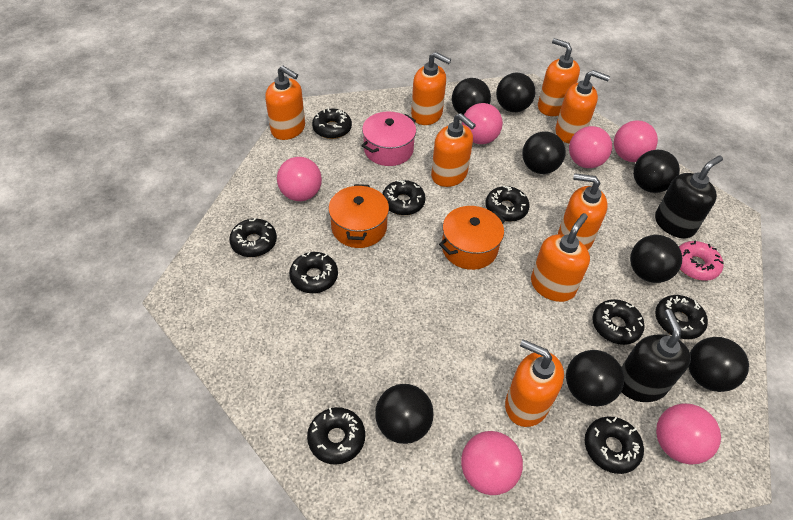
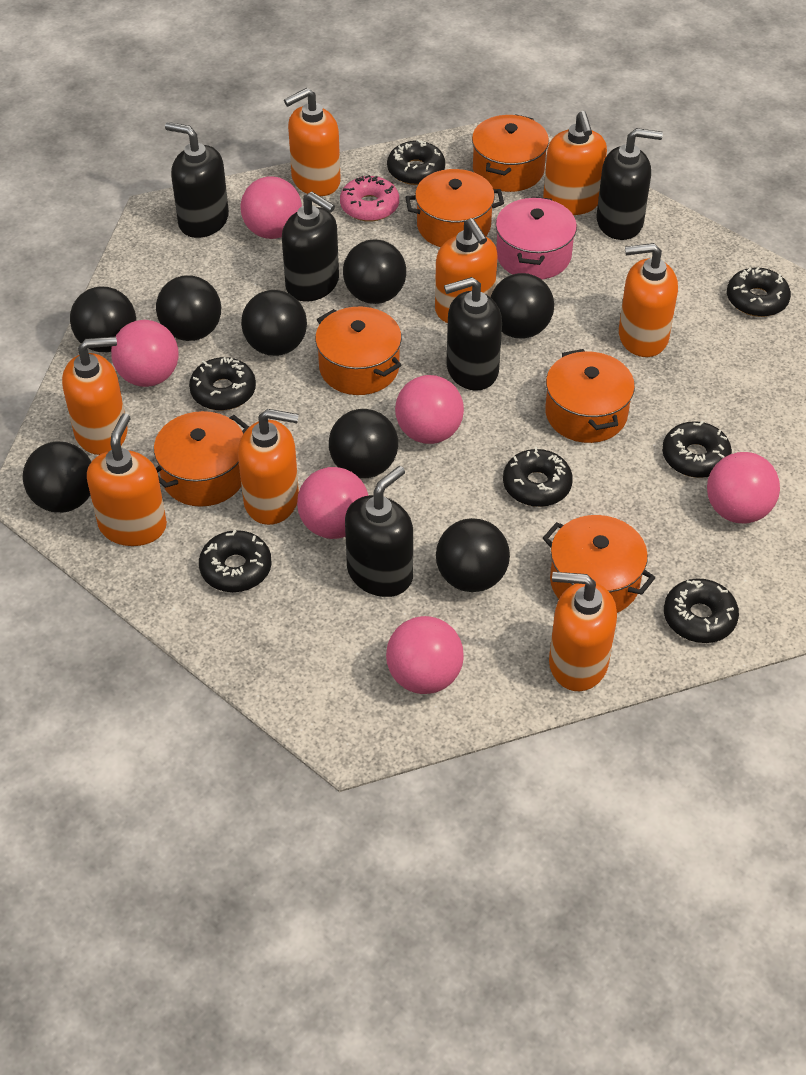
black donut: [229,218,277,257] [289,252,338,293] [307,407,365,465] [312,107,352,139] [382,180,426,215] [485,185,530,222] [585,417,644,474] [592,299,645,345] [655,295,708,339] = 9 -> [189,357,256,410] [199,530,272,592] [387,139,445,185] [503,447,573,507] [662,421,732,478] [664,578,739,643] [727,267,791,317] = 7
black soap dispenser: [621,309,691,402] [655,155,723,238] = 2 -> [165,122,229,238] [282,192,339,302] [345,466,413,597] [444,277,502,391] [597,128,663,240] = 5
orange pot: [328,184,389,248] [439,206,505,270] = 2 -> [154,411,249,507] [315,307,402,395] [406,169,504,247] [472,114,549,192] [543,515,655,613] [545,349,635,443] = 6

